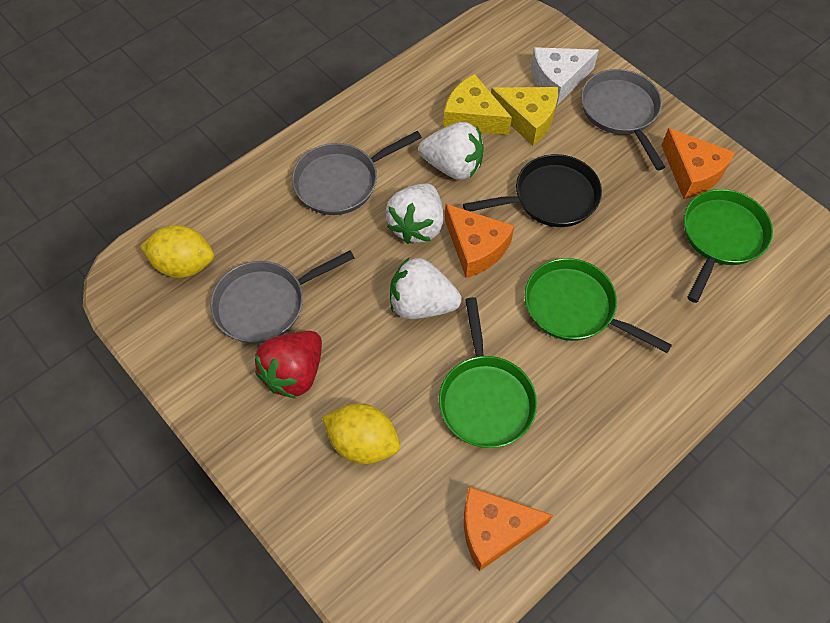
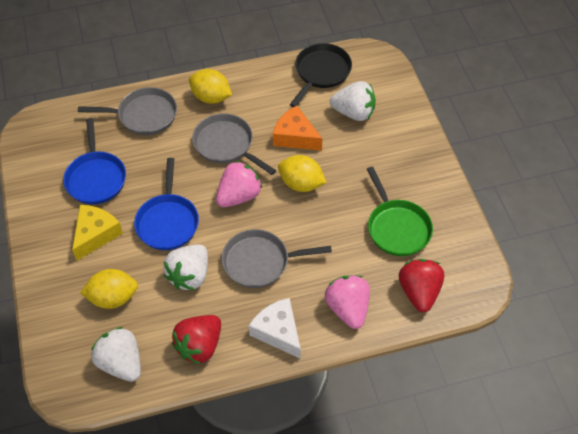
blue pan: none = 0 -> [63,118,126,204] [134,158,199,250] = 2
green pan: [439,297,537,448] [525,258,672,353] [684,189,773,303] = 3 -> [367,167,433,256] = 1
orange cheese: [445,204,514,278] [464,487,553,571] [661,128,735,199] = 3 -> [273,106,322,151] = 1
pink strawberry: none = 0 -> [216,161,262,207] [325,275,370,329] = 2
red strawberry: [255,331,322,399] = 1 -> [172,315,221,364] [399,259,444,312] = 2
yellow cheese: [443,74,512,135] [491,87,558,146] = 2 -> [72,205,123,261] = 1
yellow lemon: [140,225,214,278] [322,403,400,464] = 2 -> [80,269,138,309] [189,69,232,104] [278,155,327,192] = 3

